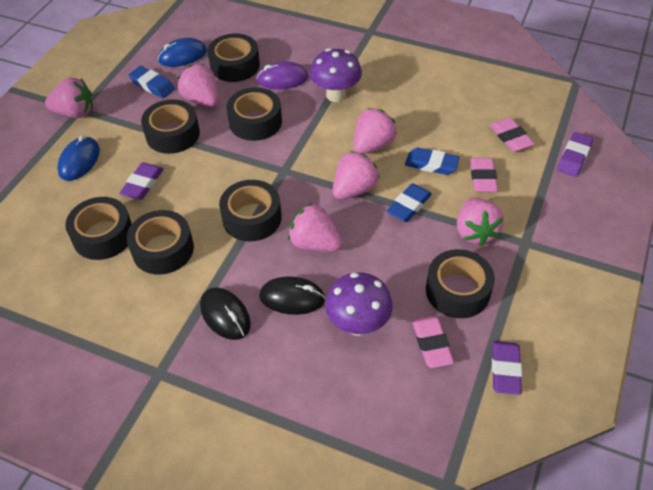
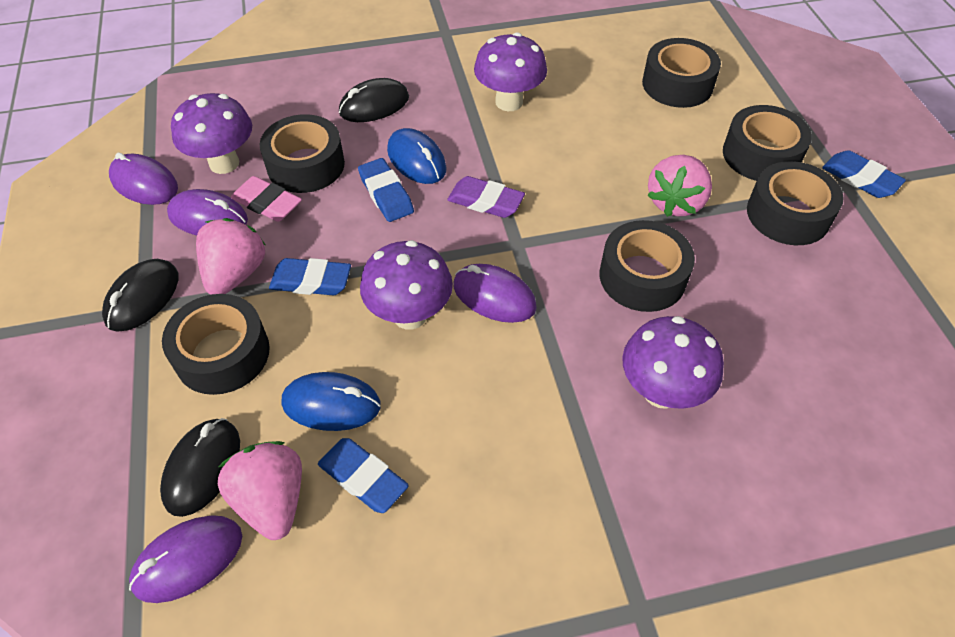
black mouse: [200,287,251,340] [260,276,325,315] = 2 -> [102,259,179,332] [160,418,240,517] [339,78,409,122] = 3
black tape: [65,197,132,260] [127,210,194,275] [141,99,200,154] [208,34,260,82] [219,180,282,241] [226,87,282,141] [426,249,495,318] = 7 -> [162,294,270,395] [260,114,345,193] [600,220,695,312] [642,38,721,108] [723,105,812,181] [747,161,844,245] = 6
blue eraser: [129,66,175,98] [387,183,432,222] [405,148,460,175] = 3 -> [269,258,351,296] [318,438,409,513] [358,158,414,222] [822,150,906,198] = 4
pink eraser: [412,316,454,368] [470,158,498,192] [490,117,535,152] = 3 -> [231,176,302,222] = 1
pink strawberry: [45,77,93,118] [178,64,219,107] [288,203,342,252] [333,151,380,200] [354,108,397,154] [457,198,504,246] = 6 -> [196,218,266,295] [218,441,302,540] [647,155,712,217] = 3
purple eraser: [119,163,164,200] [492,341,522,395] [557,132,593,177] = 3 -> [447,176,525,218] = 1
purple mouse: [256,61,308,89] = 1 -> [109,152,178,205] [129,515,242,603] [167,189,248,236] [453,264,537,323] = 4
purple mushroom: [310,48,362,102] [325,272,393,336] = 2 -> [171,93,252,174] [360,240,453,330] [474,32,547,111] [622,316,724,409] = 4

